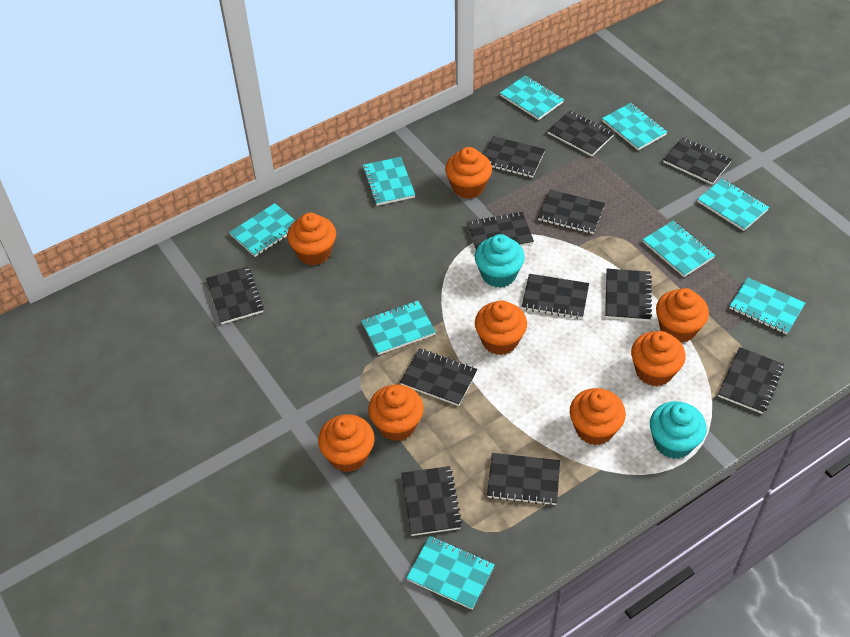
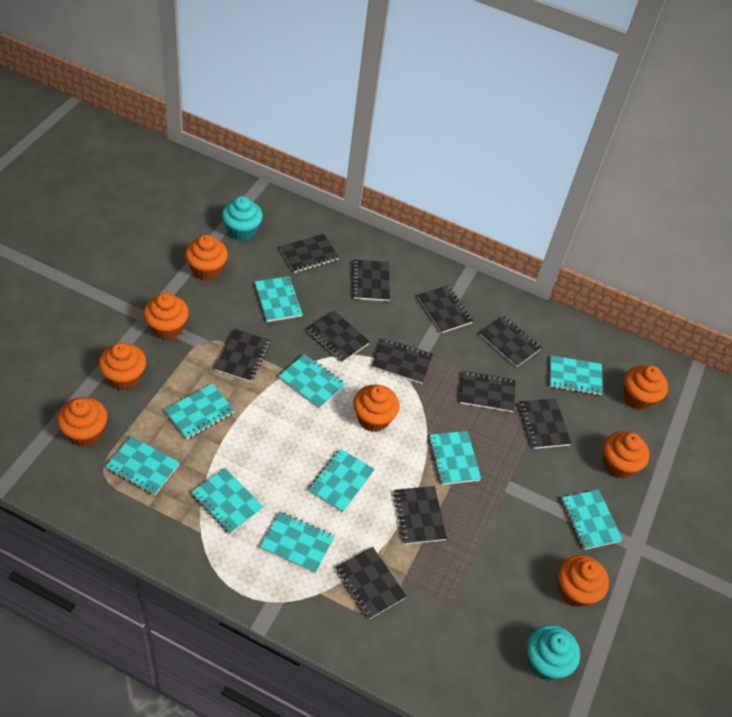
black notebook: [206,266,264,324] [400,348,478,406] [401,466,462,536] [467,211,534,250] [484,136,545,178] [487,453,560,506] [522,274,589,319] [538,190,605,234] [547,110,614,157] [605,269,652,321] [663,137,732,185] [718,347,784,414] = 12 -> [214,329,271,382] [280,234,339,273] [307,310,370,363] [336,547,407,619] [352,260,390,301] [372,338,433,384] [393,486,447,544] [418,285,473,333] [460,371,515,412] [480,316,542,367] [519,398,572,449] = 11
turquoise notebook: [229,203,296,257] [361,301,436,355] [362,157,415,206] [407,536,495,610] [500,75,564,120] [602,103,667,150] [643,221,715,277] [697,178,769,231] [729,278,805,335] = 9 -> [105,436,180,496] [164,383,235,439] [191,468,263,534] [255,276,303,322] [260,512,334,573] [279,354,345,409] [308,449,375,513] [428,431,481,485] [550,356,603,396] [561,489,623,550] = 10

